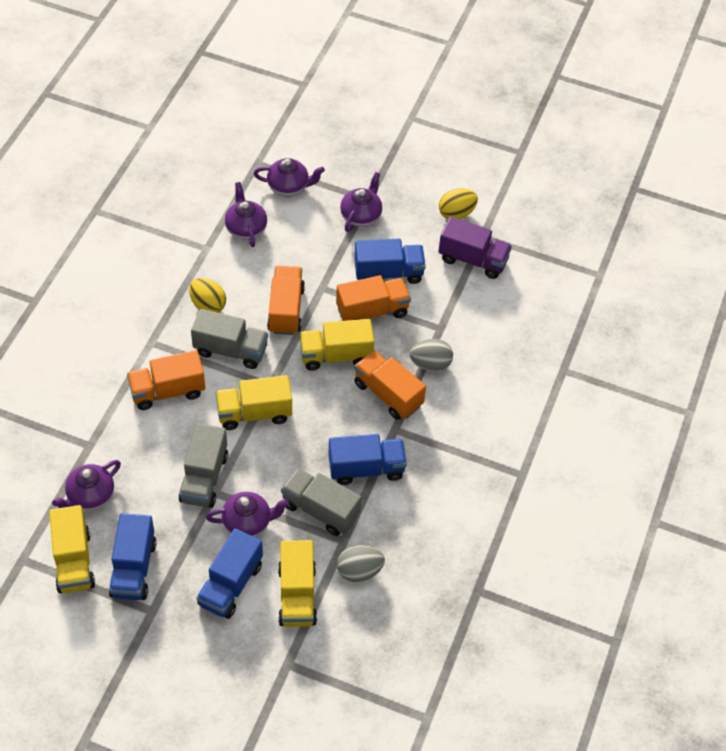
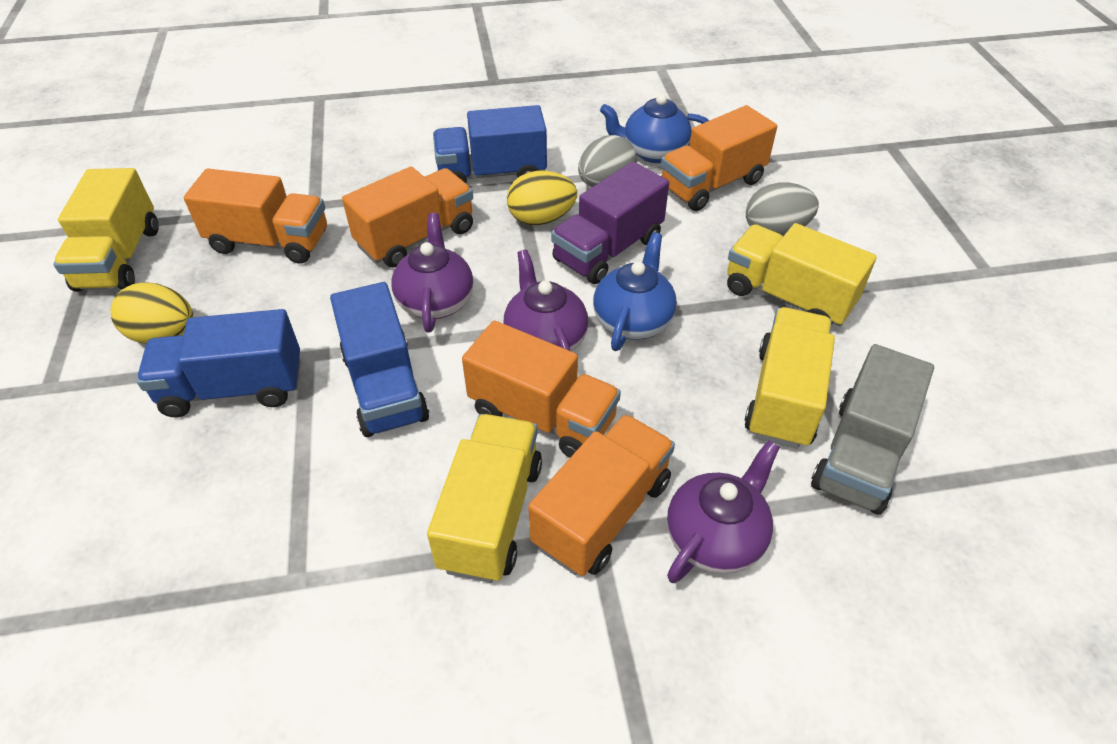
blue teapot: none = 0 -> [593,232,677,351] [600,94,709,163] = 2
blue truck: [109,513,156,600] [196,528,263,619] [328,434,407,485] [354,239,426,284] = 4 -> [136,309,300,417] [330,282,429,437] [433,105,547,183] = 3
grey truck: [178,423,228,508] [191,309,268,369] [281,468,362,536] = 3 -> [811,344,934,515] = 1
orange truck: [127,350,205,410] [267,266,305,335] [336,275,411,321] [354,350,426,420] = 4 -> [184,168,327,264] [342,166,473,268] [462,320,621,458] [528,414,675,576] [661,105,777,211] = 5
purple teapot: [52,460,121,510] [206,492,289,537] [225,182,267,247] [254,158,325,196] [340,172,382,232] = 5 -> [391,213,473,333] [503,249,588,352] [667,440,780,583] = 3

